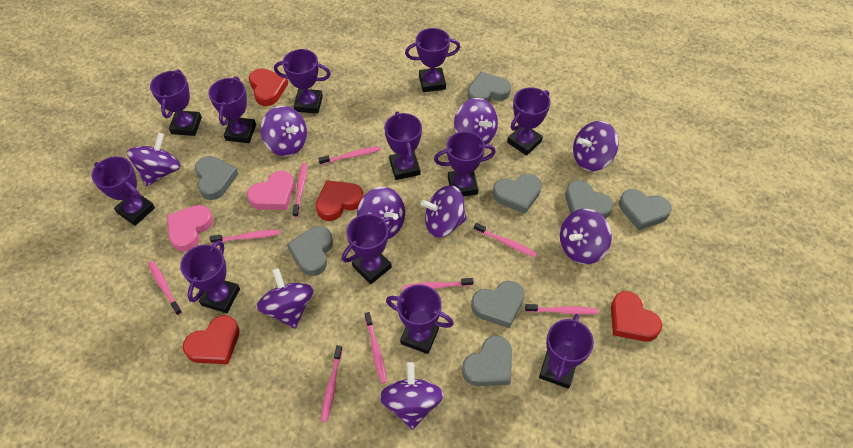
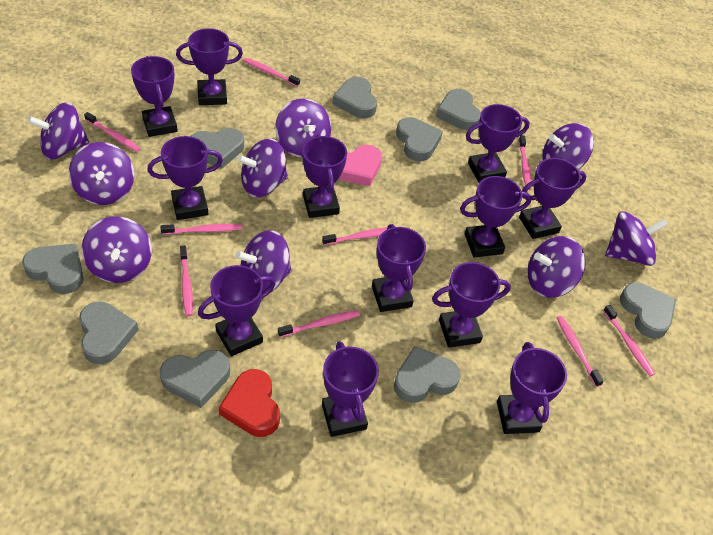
grey heart: [195,156,238,200] [287,226,333,276] [462,335,512,386] [467,72,511,102] [471,281,525,328] [493,174,542,214] [565,180,613,219] [619,189,672,230] = 8 -> [22,243,83,294] [79,302,138,364] [160,350,230,408] [190,128,244,169] [332,77,377,118] [394,346,460,403] [396,117,443,161] [436,89,481,130] [620,282,676,339] = 9
pink heart: [167,205,213,252] [247,171,295,210] = 2 -> [339,145,382,186] = 1
red heart: [183,315,239,364] [249,68,288,106] [316,180,363,221] [611,291,662,342] = 4 -> [219,369,280,437] = 1

